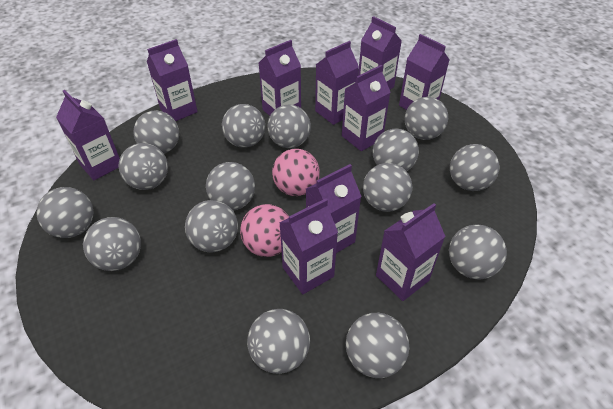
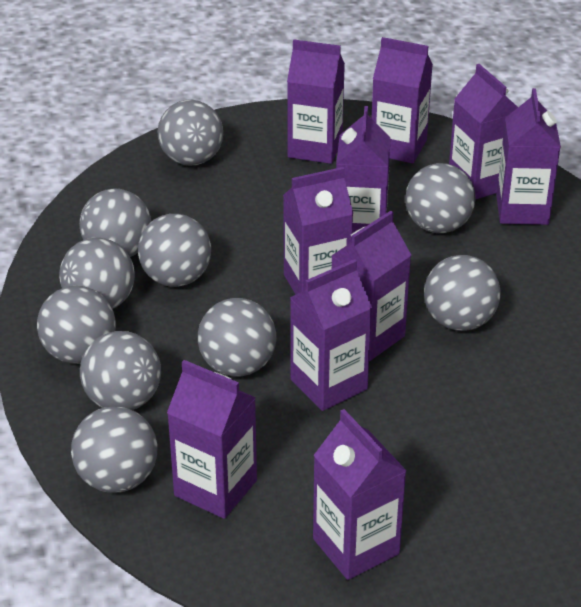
grey ball: [36,187,94,238] [83,217,141,271] [118,143,168,190] [133,110,179,154] [185,200,238,252] [206,162,255,210] [222,104,265,148] [247,309,310,374] [267,104,311,148] [346,313,409,378] [363,163,412,212] [373,129,419,171] [405,97,448,140] [449,224,507,280] [450,144,499,191] = 15 -> [37,286,116,364] [59,238,135,309] [71,406,157,493] [79,188,151,257] [80,331,161,410] [138,214,211,287] [157,100,223,166] [198,298,276,377] [405,163,476,233] [424,255,501,331] = 10
pink ball: [240,204,289,257] [272,149,320,196] = 2 -> none = 0

